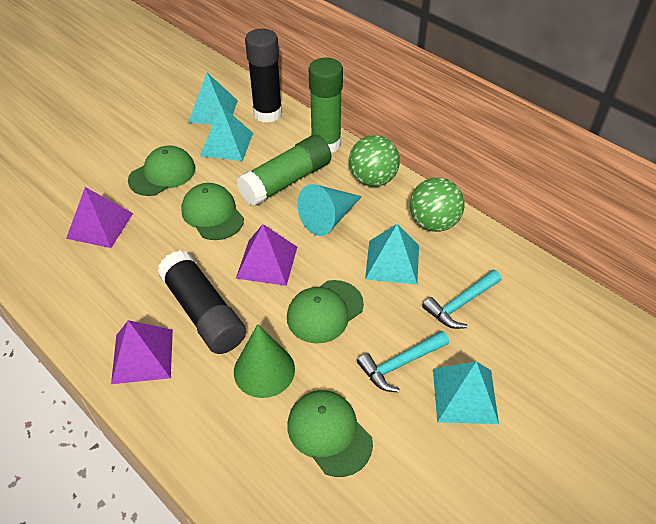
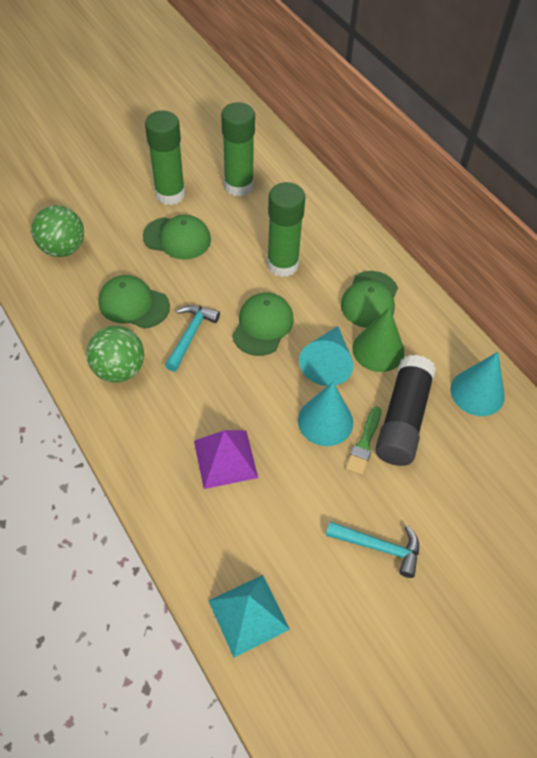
black glue stick: [157,250,246,354] [245,29,282,123] = 2 -> [375,355,436,466] = 1
green brush: none = 0 -> [346,406,381,475] = 1
green glue stick: [237,135,331,206] [309,58,343,153] = 2 -> [145,110,185,205] [221,102,255,196] [267,182,306,277] = 3
purple pyramid: [66,187,133,248] [111,320,173,384] [236,224,297,286] = 3 -> [194,430,258,489] = 1
turquoise cone: [297,184,362,236] = 1 -> [298,382,353,446] [299,326,353,386] [450,352,505,416] = 3
turquoise pyramid: [188,73,238,125] [200,105,253,161] [365,224,419,284] [433,361,499,424] = 4 -> [209,575,290,658] = 1

